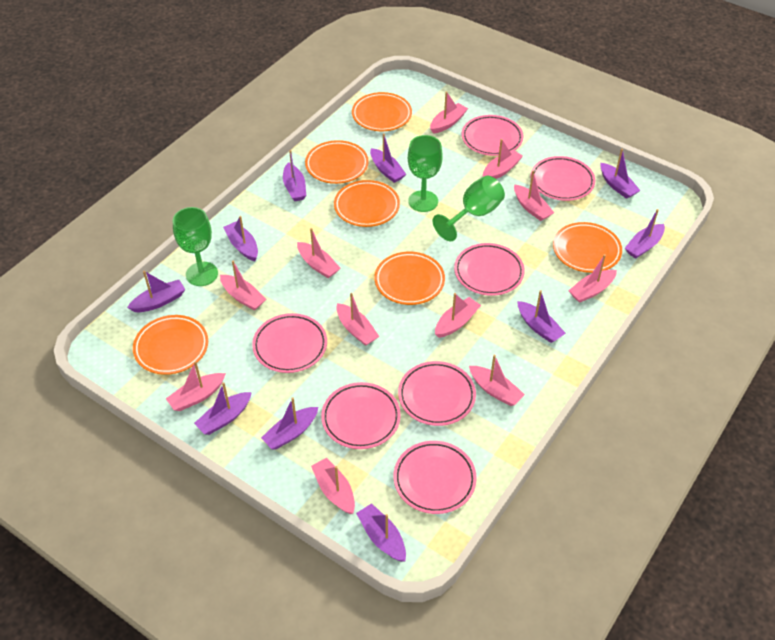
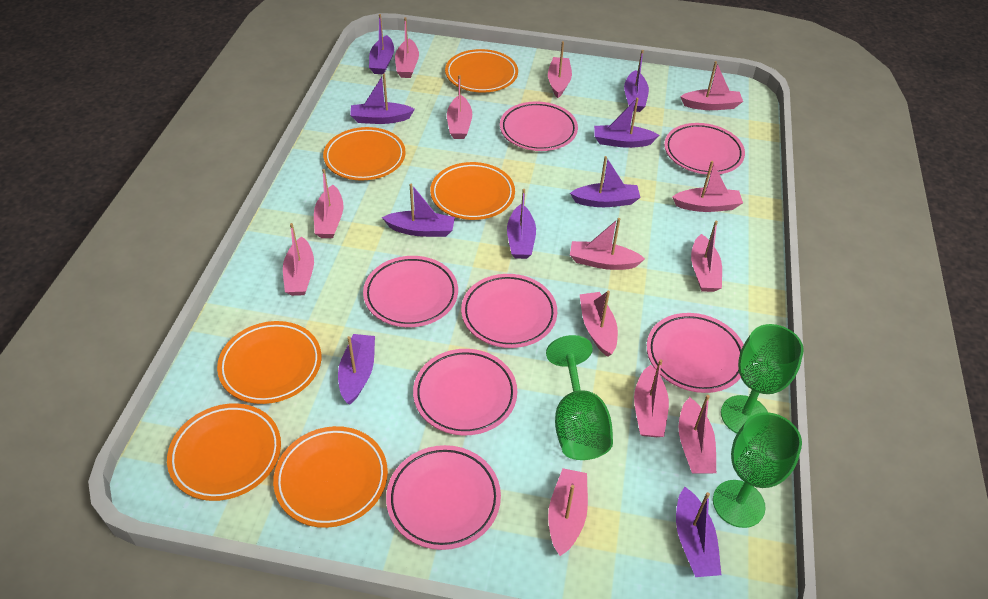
pink boat: [166,361,226,411] [220,261,266,311] [297,228,340,278] [311,458,355,514] [336,293,379,346] [430,91,468,134] [435,293,481,338] [469,355,525,406] [483,139,523,179] [514,171,554,221] [568,254,617,303] = 11 -> [283,223,314,296] [314,169,343,238] [395,17,419,78] [447,75,472,139] [548,41,572,98] [548,468,588,556] [570,218,645,270] [580,291,618,357] [634,359,669,437] [672,161,743,212] [679,395,716,474] [680,61,743,110] [691,221,722,292] = 13
purple boat: [127,271,185,312] [194,382,252,435] [223,216,258,261] [261,397,318,450] [283,150,306,201] [356,503,406,562] [370,133,406,183] [517,290,566,343] [600,149,641,199] [625,209,665,259] = 10 -> [338,334,375,404] [350,74,415,124] [369,14,394,74] [382,184,455,237] [507,189,536,259] [570,156,641,207] [594,98,659,148] [624,50,649,112] [676,487,722,577] = 9

